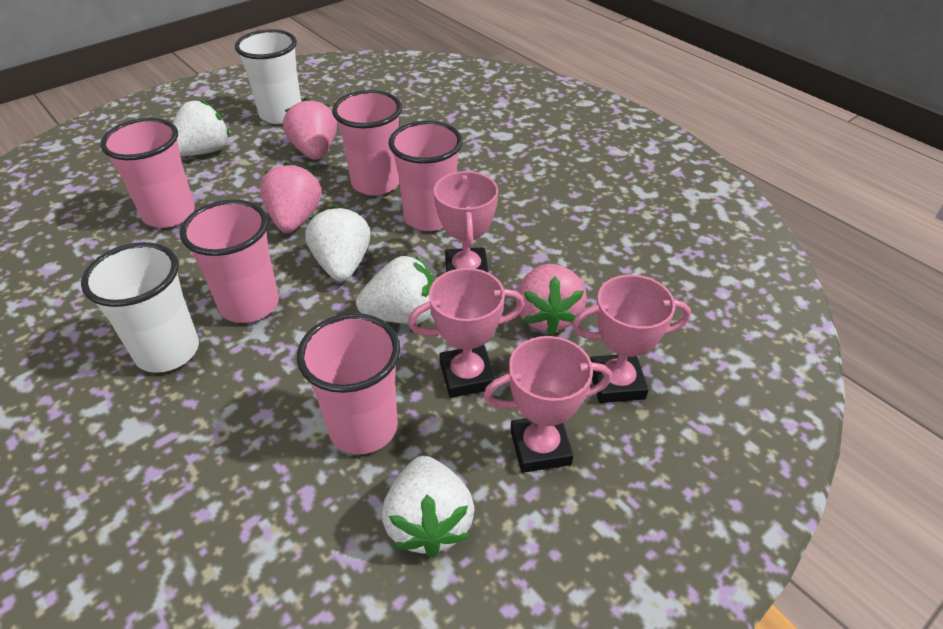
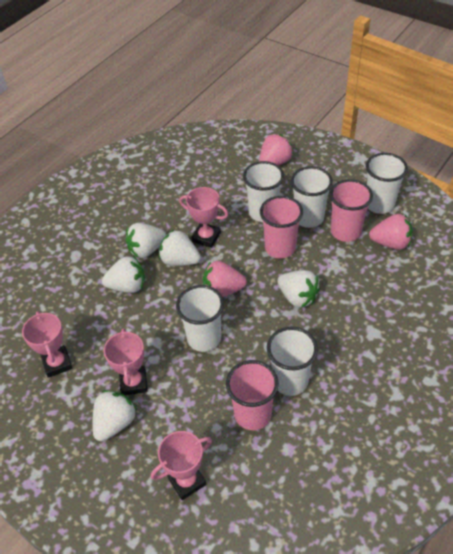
pink cup: [100,118,195,228] [180,200,279,323] [297,313,400,454] [332,90,402,196] [388,121,463,231] = 5 -> [226,360,278,430] [260,196,303,258] [330,179,373,242] = 3
white cup: [81,242,199,373] [235,29,301,124] = 2 -> [176,285,224,352] [243,161,284,222] [267,327,318,396] [291,166,333,228] [366,153,408,214] = 5
white strawberry: [173,100,230,156] [305,206,371,281] [356,256,435,324] [382,456,475,557] = 4 -> [93,390,137,441] [102,256,145,293] [126,223,166,258] [159,230,201,266] [278,270,320,308] = 5

